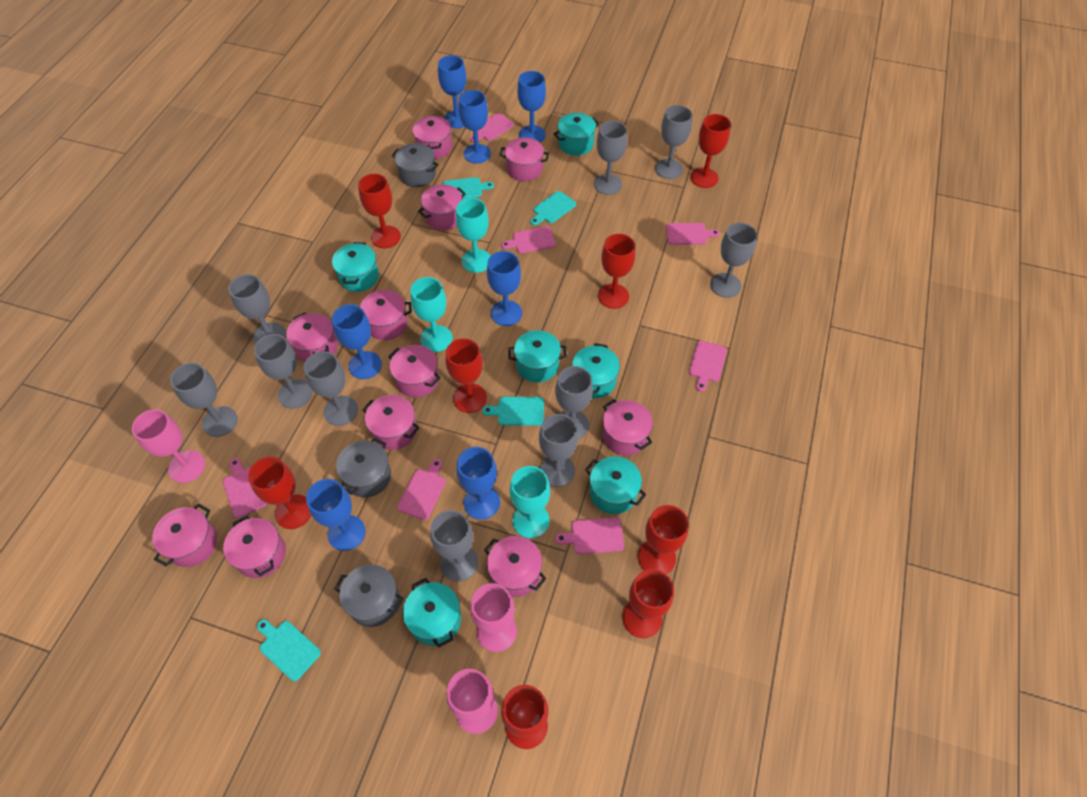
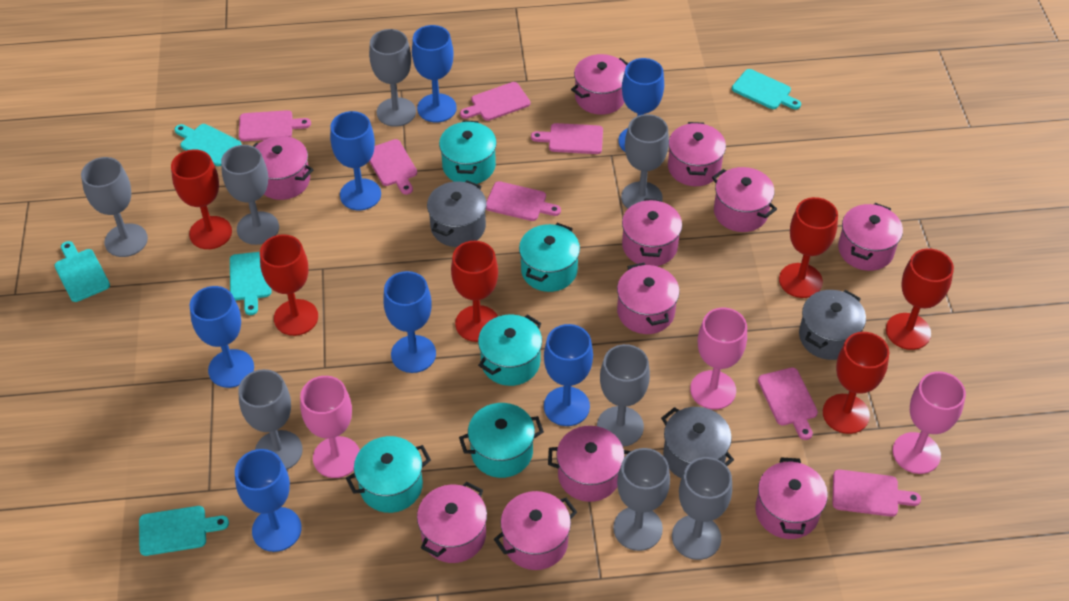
grey goblet: [170,363,238,437] [228,274,286,344] [254,334,312,409] [304,351,358,426] [430,510,478,582] [539,414,578,487] [555,366,593,439] [594,121,627,195] [655,105,692,179] [710,223,757,298] = 10 -> [81,157,148,257] [221,145,279,245] [238,369,302,470] [369,29,416,127] [597,344,650,447] [613,448,670,551] [621,114,669,209] [672,457,732,560] = 8
red goblet: [248,457,311,529] [358,174,401,248] [446,338,487,413] [501,685,548,749] [598,234,635,309] [622,569,674,638] [638,505,689,574] [690,114,731,188] = 8 -> [171,149,232,249] [260,234,318,336] [451,241,498,342] [779,197,838,298] [823,332,889,434] [886,248,954,350] = 6
turquoise cutting board: [257,619,321,681] [443,177,494,199] [482,397,544,426] [530,191,576,225] = 4 -> [54,241,110,302] [139,506,229,556] [174,124,242,166] [230,252,271,315] [732,69,801,109] = 5
turquoise goblet: [410,277,452,352] [456,198,491,273] [510,466,550,538] = 3 -> none = 0
turquoise pot: [332,242,379,292] [403,578,461,648] [508,330,567,383] [553,113,600,156] [572,343,620,398] [585,457,646,514] = 6 -> [346,436,431,513] [439,121,497,184] [459,403,544,478] [478,314,542,386] [519,223,580,292] = 5

